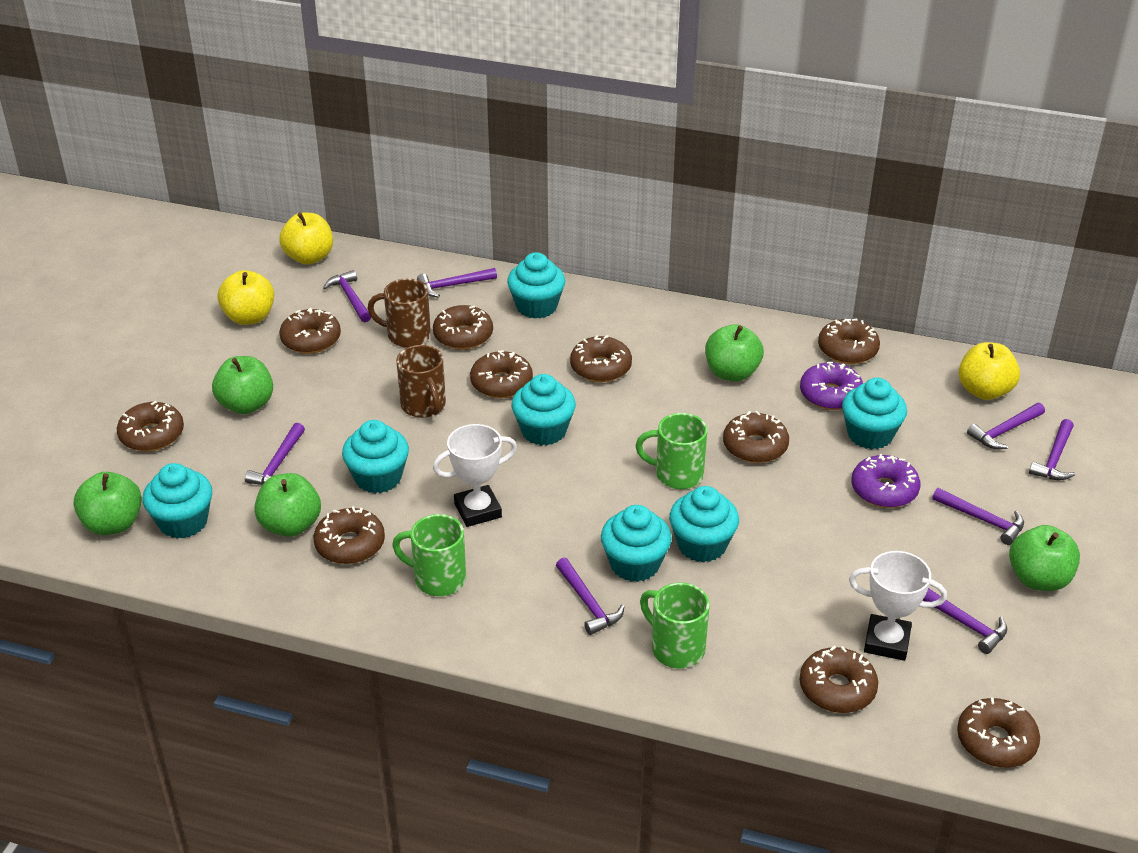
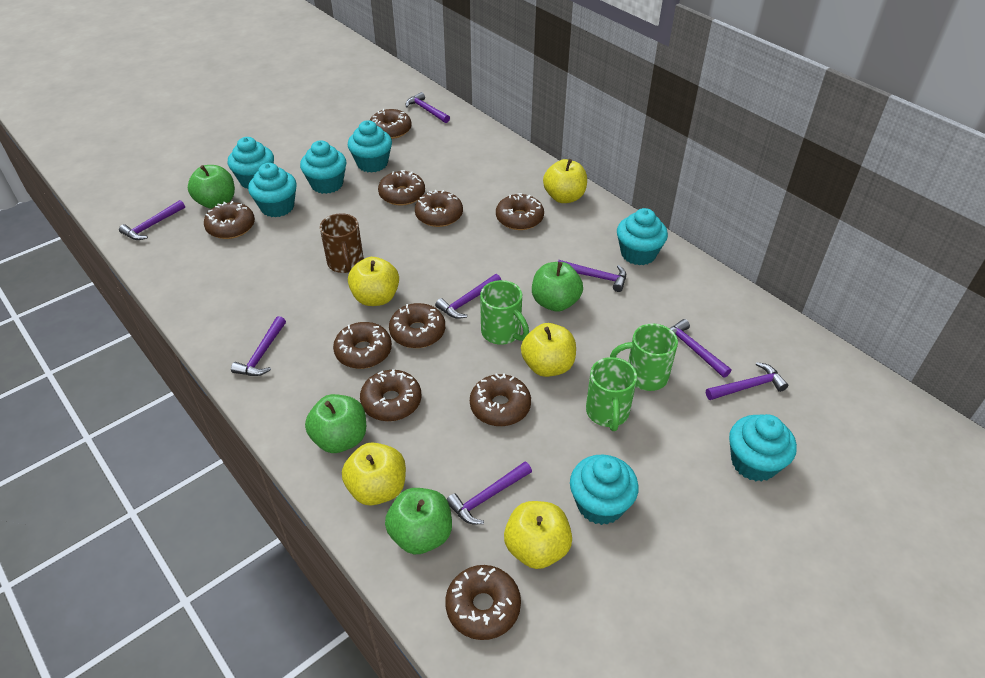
brown mug: [367,278,431,348] [396,345,446,418] = 2 -> [320,213,364,273] = 1
green apple: [73,472,142,535] [212,356,273,414] [254,473,321,537] [705,324,764,381] [1009,525,1080,591] = 5 -> [188,165,235,209] [305,394,366,453] [385,488,452,554] [532,262,583,312] = 4
purple donut: [800,362,863,410] [851,454,920,508] = 2 -> none = 0
white trophy: [433,424,517,527] [849,551,947,661] = 2 -> none = 0
yellow apple: [218,270,274,325] [279,212,333,265] [959,342,1020,400] = 3 -> [342,442,406,505] [348,257,399,306] [504,501,572,569] [521,323,576,377] [543,159,587,203] = 5

